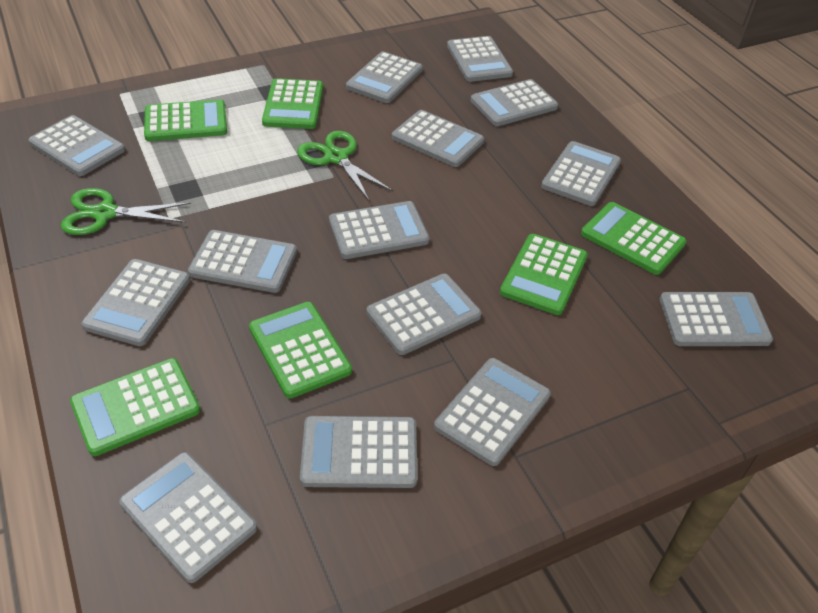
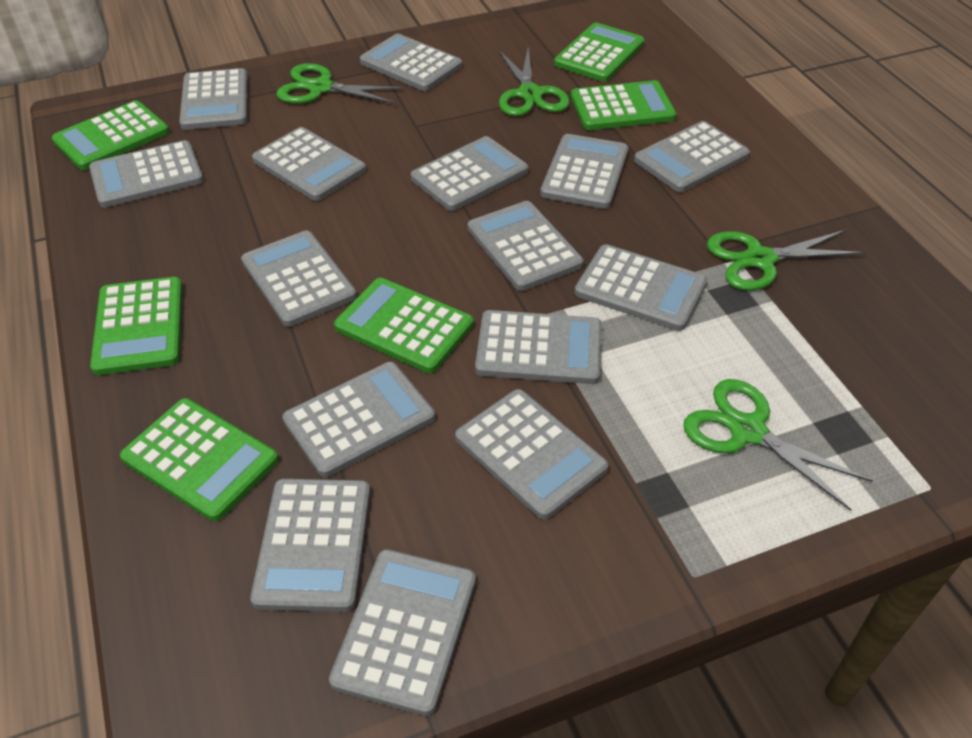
green scissors: [61,188,191,235] [297,131,393,200] = 2 -> [276,63,406,104] [499,47,570,116] [683,379,873,511] [707,230,865,291] = 4
grey calculator: [28,115,125,176] [81,259,190,346] [119,452,257,583] [188,230,297,293] [300,416,417,488] [329,201,430,259] [346,52,423,103] [367,274,482,355] [392,110,484,167] [434,358,551,466] [447,36,513,82] [471,79,558,126] [541,141,621,206] [660,292,773,346] = 14 -> [89,140,204,207] [179,68,248,130] [241,231,357,327] [250,479,370,612] [252,127,366,201] [282,362,435,477] [329,549,476,716] [360,34,462,91] [411,136,528,211] [455,389,608,520] [468,201,583,291] [475,310,602,384] [541,134,628,209] [574,244,707,331] [634,121,750,192] = 15

